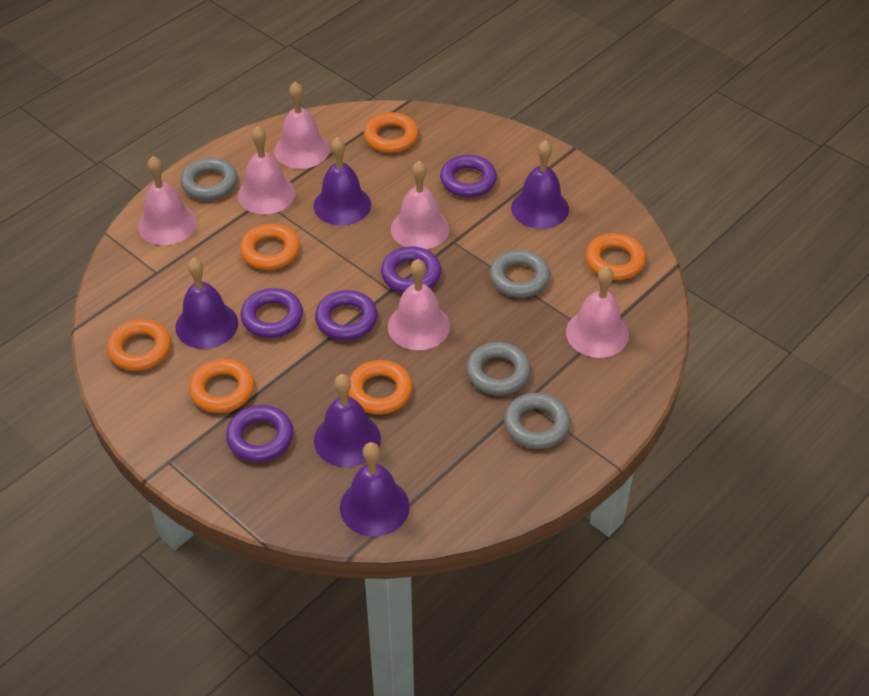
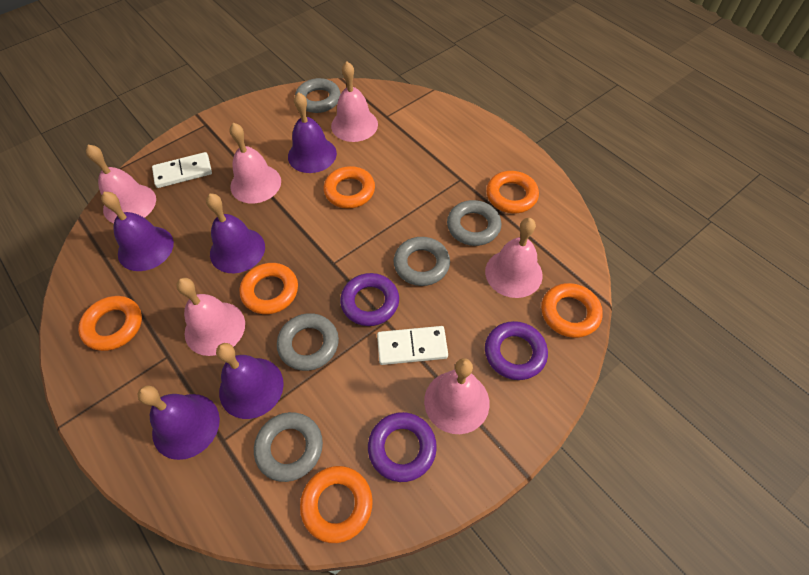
grey ring: [181,157,238,200] [466,342,531,395] [490,250,550,298] [504,393,571,449] = 4 -> [254,412,323,482] [277,313,339,371] [295,78,341,113] [394,237,450,286] [447,200,501,246] = 5
purple ring: [226,405,294,462] [240,288,303,338] [315,290,377,340] [381,246,441,293] [440,155,497,197] = 5 -> [340,273,399,326] [368,412,437,482] [485,321,548,380] = 3
white domino: none = 0 -> [152,152,212,188] [377,326,448,365] = 2

